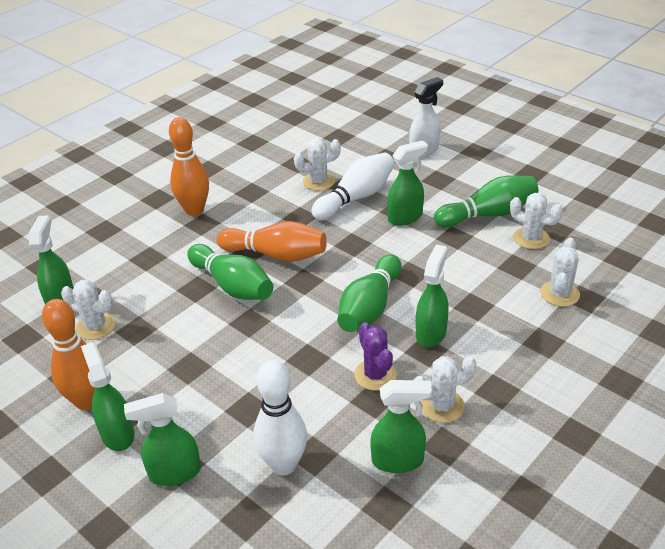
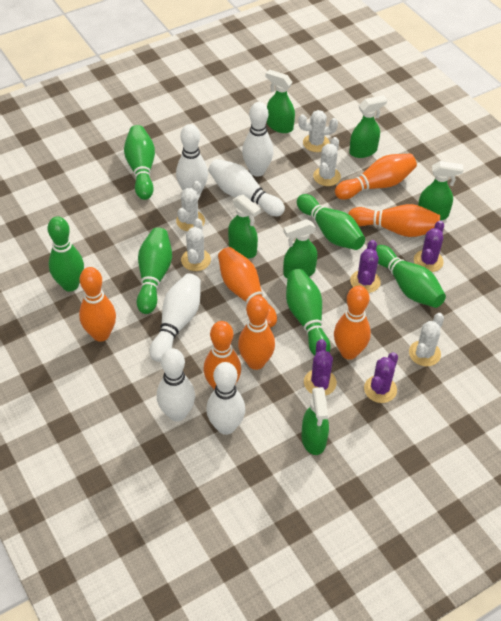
green bowling pin: [187,244,273,300] [338,255,401,332] [434,175,538,228] = 3 -> [48,216,84,292] [124,125,155,200] [137,227,172,314] [286,269,331,356] [297,194,365,250] [376,245,446,308] = 6
orange bowling pin: [42,299,95,410] [169,117,209,216] [217,221,327,262] = 3 -> [79,267,116,342] [204,321,241,390] [218,247,277,328] [238,296,275,370] [334,286,371,360] [335,154,417,200] [348,204,440,237] = 7
purple cactus: [354,322,397,391] = 1 -> [304,339,337,396] [350,240,381,293] [364,352,398,403] [414,220,444,272] = 4
white bowling pin: [253,360,307,475] [311,153,395,220] = 2 -> [150,273,201,362] [157,348,195,421] [176,124,208,193] [206,362,245,435] [208,159,285,216] [242,102,273,177] = 6
white spray bottle: [409,77,443,158] = 1 -> none = 0

